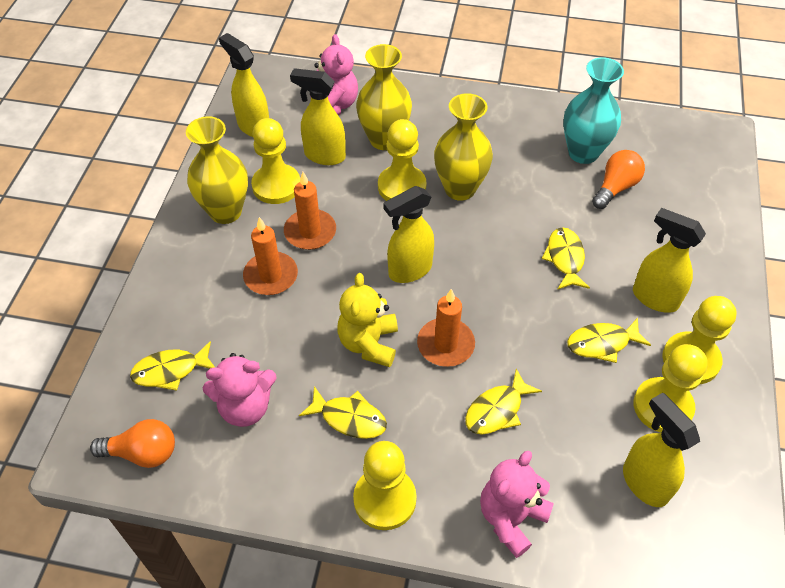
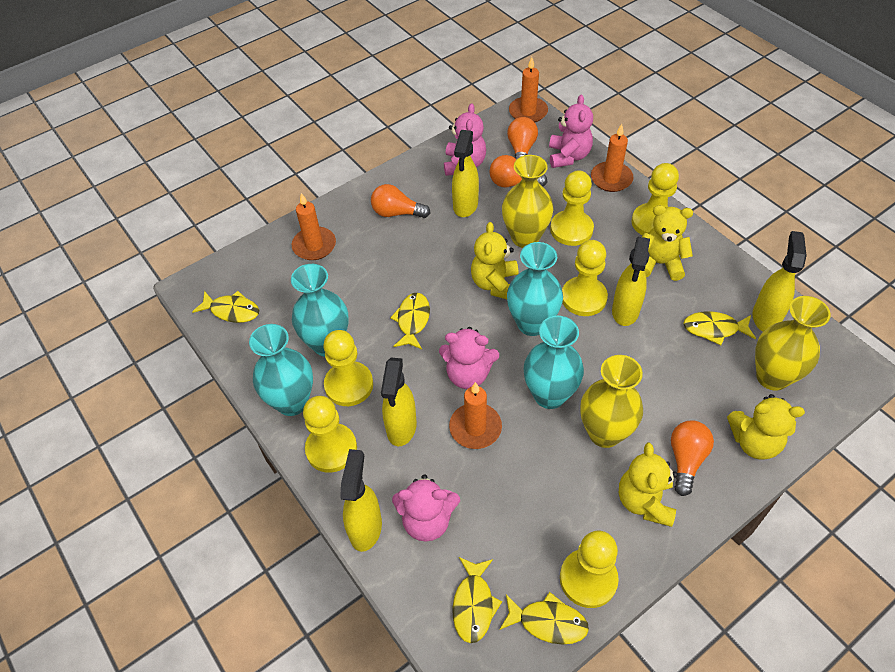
orange candle: [243,217,298,295] [284,172,336,250] [417,289,475,367] = 3 -> [292,193,336,260] [449,382,502,449] [509,57,548,122] [591,124,634,192] = 4
orange light bulb: [90,419,175,468] [592,150,645,209] = 2 -> [371,184,430,218] [489,155,547,187] [507,117,538,159] [671,420,714,496] = 4
pink teddy bear: [203,353,277,427] [310,34,358,115] [480,451,554,558] = 3 -> [392,474,460,542] [439,327,499,389] [444,103,486,176] [549,94,593,168] = 4
turquoise vase: [563,58,624,164] = 1 -> [249,324,313,416] [291,264,349,356] [507,242,563,336] [524,316,584,409] = 4
yellow pawn: [251,118,300,204] [353,441,417,530] [378,119,426,201] [633,344,708,433] [662,296,737,384] = 5 -> [303,396,357,473] [323,330,373,406] [550,170,594,246] [560,531,619,608] [562,240,608,316] [631,163,679,235] = 6
yellow teddy bear: [337,273,398,367] = 1 -> [471,222,518,299] [619,443,678,527] [642,205,693,281] [727,394,805,460] = 4

